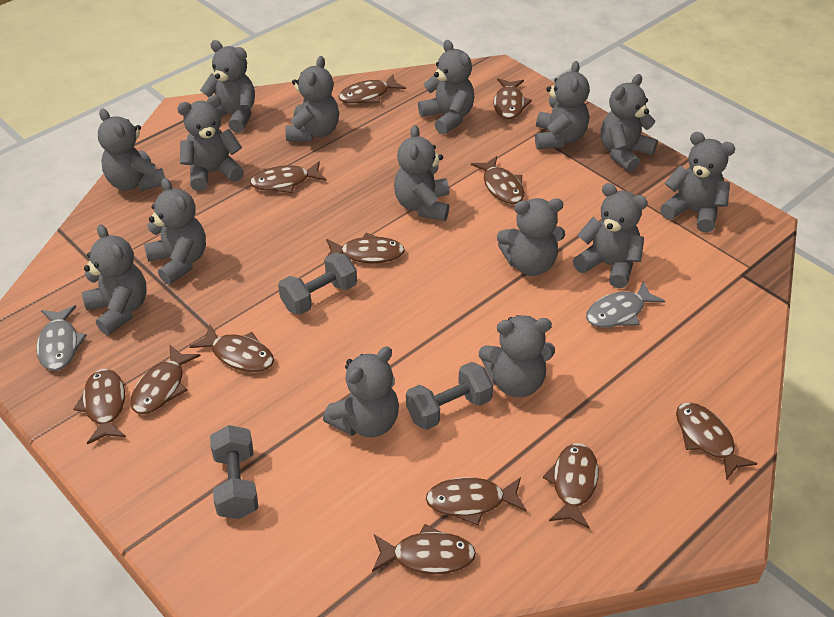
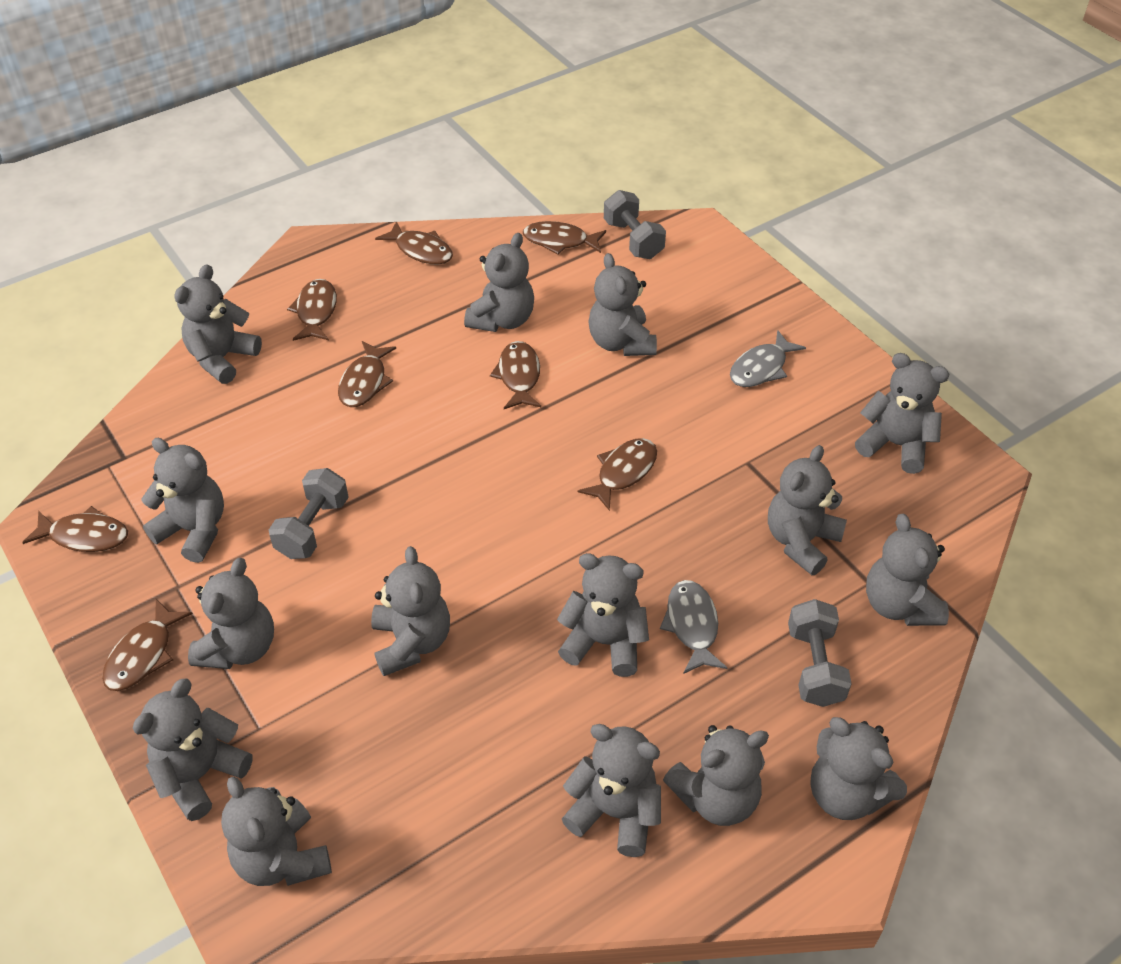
brown fish: [74,369,126,445] [130,345,201,414] [189,325,274,372] [250,161,327,193] [324,233,405,263] [338,74,406,104] [372,524,476,574] [426,477,527,526] [471,156,524,204] [493,78,532,119] [543,443,598,528] [676,402,757,480] = 12 -> [22,506,128,552] [102,599,193,691] [287,279,337,341] [338,341,396,407] [375,221,453,265] [490,341,541,409] [523,221,606,255] [578,438,657,511] = 8

